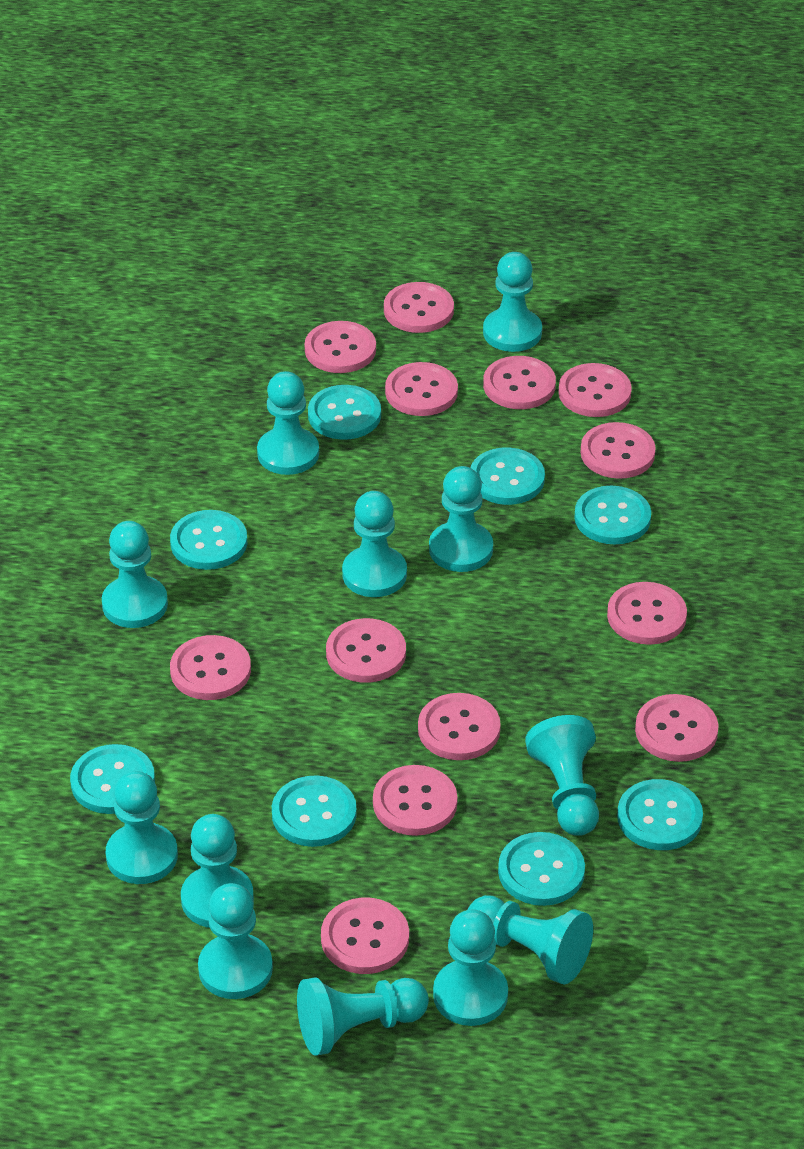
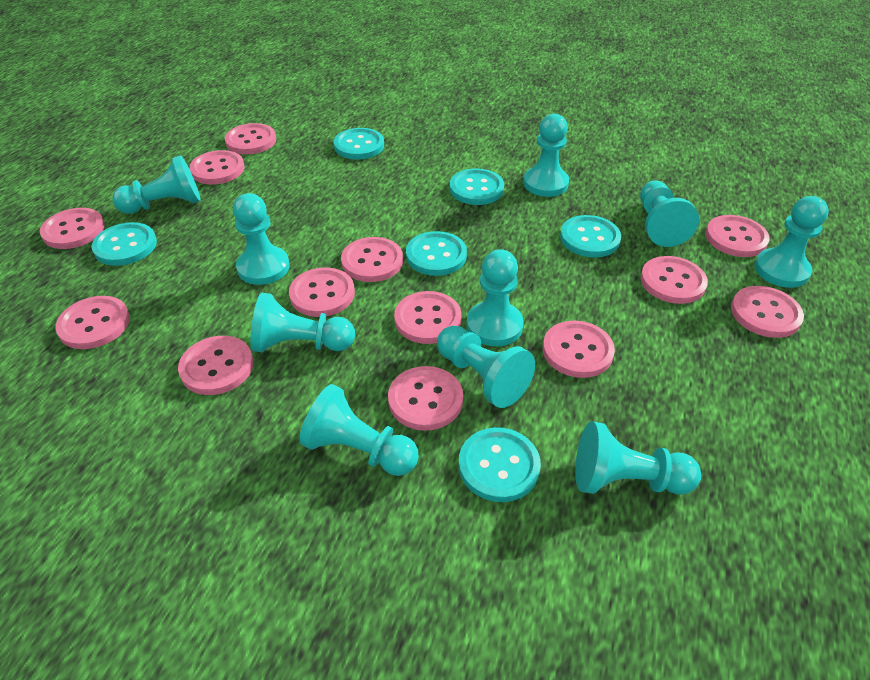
turquoise button: [70,744,155,814] [170,510,247,570] [272,775,357,847] [308,385,381,440] [470,447,545,505] [498,832,585,906] [574,486,651,544] [617,779,703,850] = 8 -> [92,222,157,266] [334,128,384,160] [406,231,467,276] [450,168,504,205] [458,427,541,502] [560,215,621,257] = 6
turquoise pawn: [102,521,168,628] [106,771,178,884] [181,814,254,928] [198,883,273,999] [257,371,319,475] [297,977,429,1056] [342,491,407,597] [429,466,493,572] [433,909,508,1026] [468,895,593,984] [483,252,542,352] [525,715,599,836] = 12 -> [112,155,201,214] [233,193,290,285] [250,293,355,353] [299,384,419,476] [437,326,535,408] [467,249,523,346] [523,114,569,197] [575,421,701,495] [640,180,699,247] [754,196,829,288] = 10

